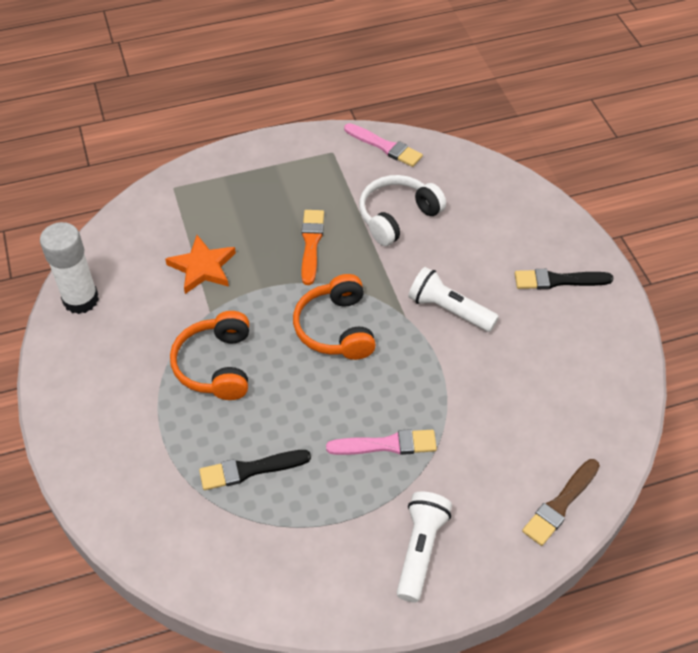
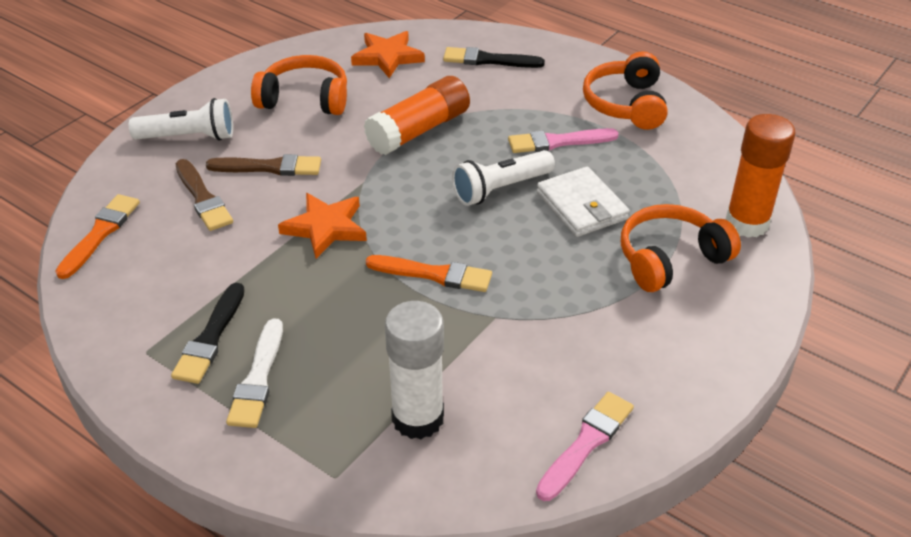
brown brush: [522,459,600,546] = 1 -> [175,159,233,231] [206,154,321,176] = 2
orange brush: [302,210,324,285] = 1 -> [56,194,140,279] [366,255,492,292] = 2
orange glue stick: none = 0 -> [364,76,470,155] [725,114,795,238] = 2
orange headphones: [170,311,249,400] [293,274,376,360] = 2 -> [251,55,347,115] [583,51,668,130] [621,204,741,292] = 3
orange star: [165,235,236,294] = 1 -> [278,193,367,259] [351,31,425,78] = 2
white brush: none = 0 -> [226,318,283,428] = 1
white headphones: [359,175,446,246] = 1 -> none = 0
white wallet: none = 0 -> [537,167,630,237] = 1

